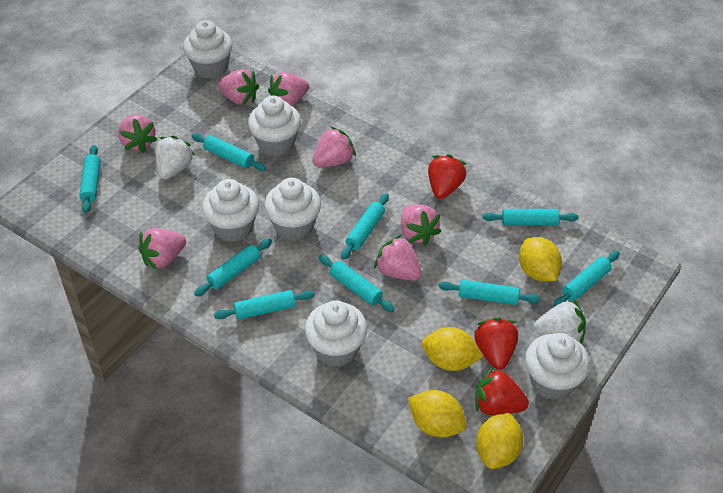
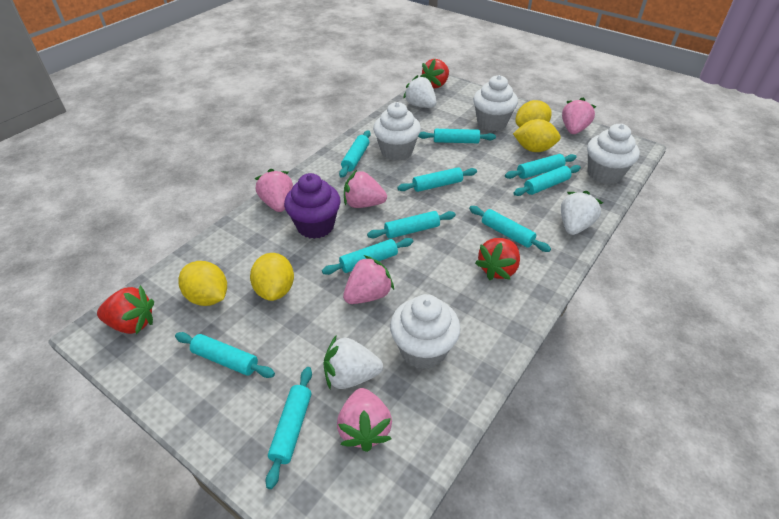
pink strawberry: [118,115,158,153] [138,228,186,270] [218,69,259,105] [268,72,309,106] [313,126,356,168] [374,235,422,281] [401,204,441,246] = 7 -> [254,169,293,212] [337,388,392,452] [343,255,394,304] [344,170,387,208] [562,98,596,134] = 5
purple cupcake: none = 0 -> [284,173,341,239] = 1
turquoise rolling pin: [79,145,101,213] [192,133,266,171] [194,238,272,297] [214,290,315,320] [319,255,395,312] [341,193,389,260] [439,280,540,305] [482,209,578,226] [553,251,620,307] = 9 -> [175,332,275,378] [265,367,312,489] [322,238,413,275] [339,130,371,178] [367,211,456,239] [397,167,477,192] [418,129,496,143] [469,206,551,252] [505,154,577,179] [514,165,581,196] = 10
white cupcake: [183,20,233,79] [202,179,259,242] [248,96,301,156] [264,178,321,241] [304,300,367,367] [525,333,590,400] = 6 -> [373,102,421,161] [390,294,460,369] [473,75,518,131] [587,124,640,184] = 4
white strawberry: [155,136,195,180] [533,300,586,344] = 2 -> [323,336,383,389] [403,75,437,108] [561,191,603,235] = 3

